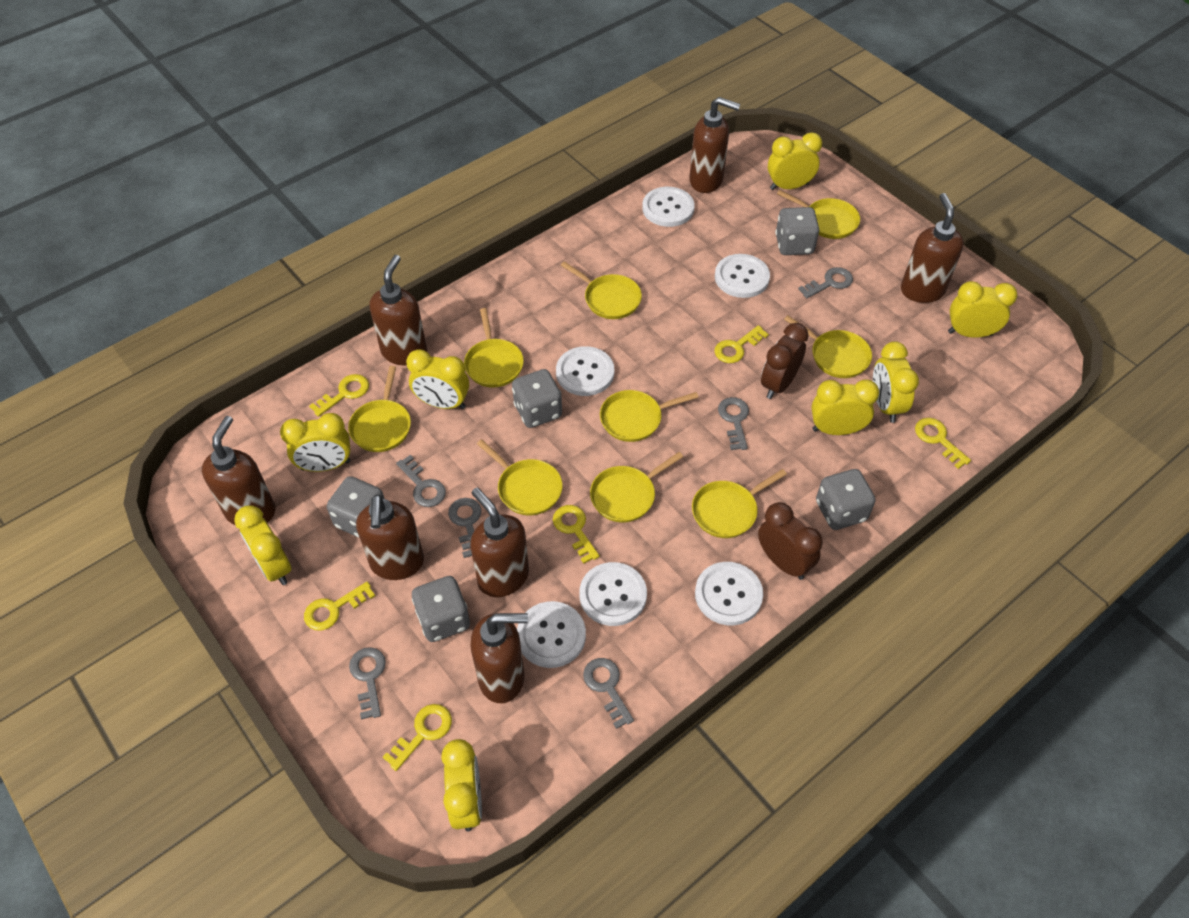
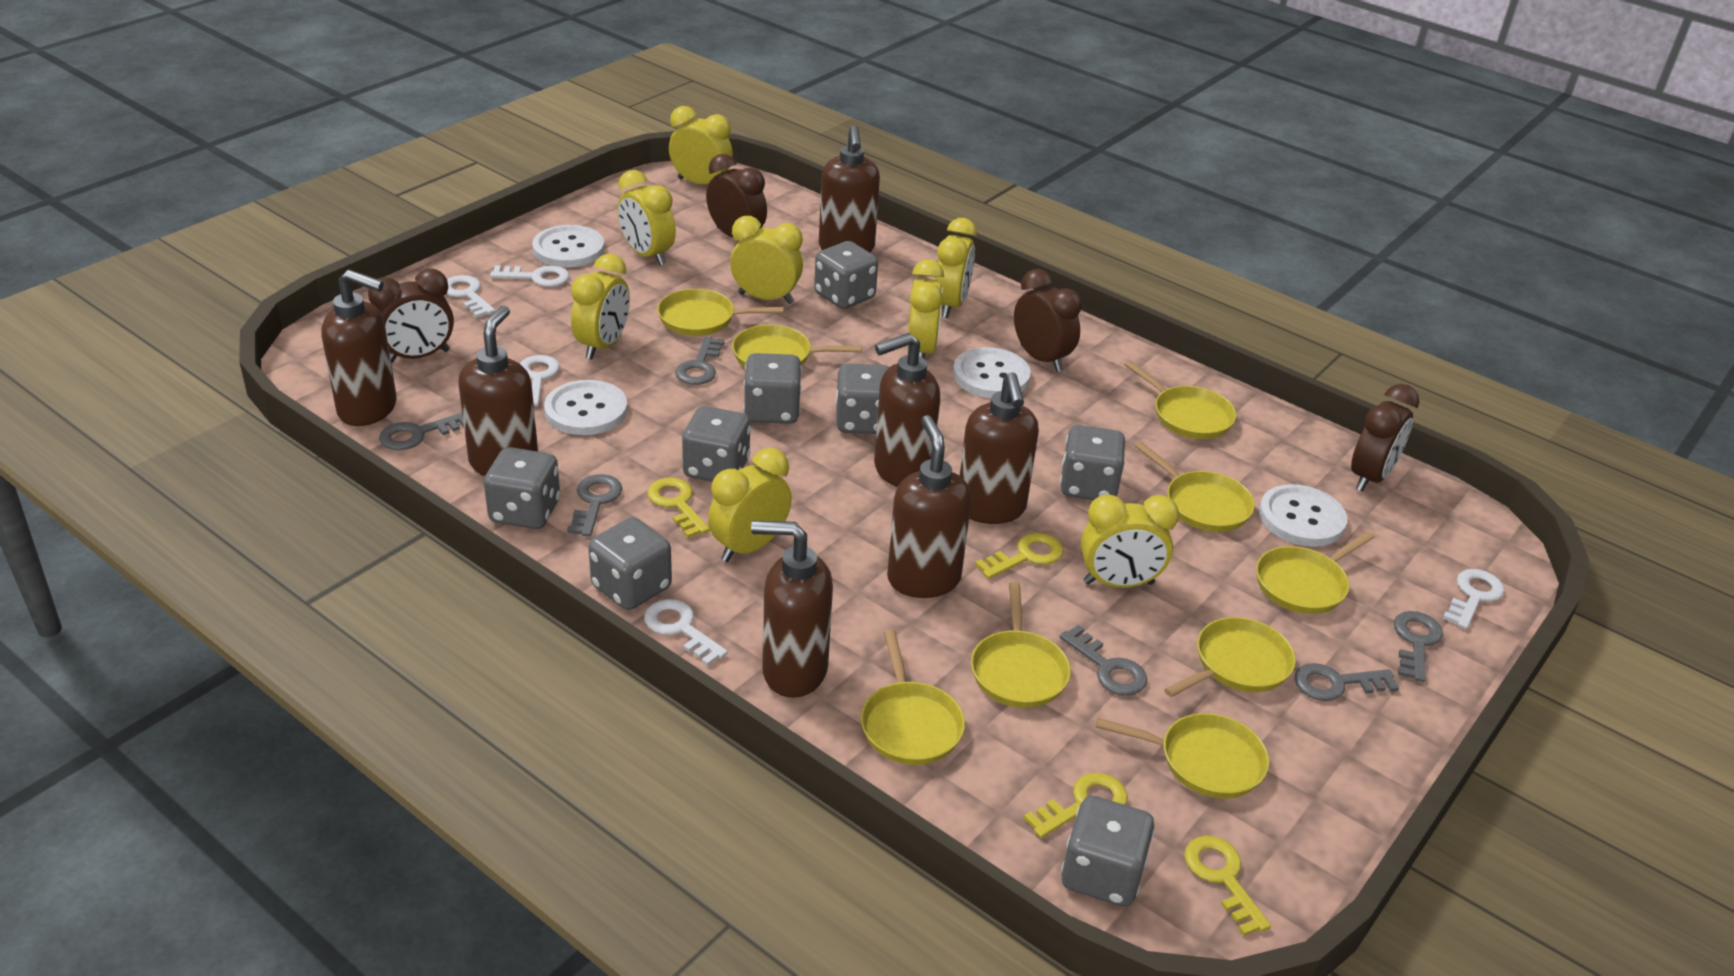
brown clock: [758,502,823,580] [761,323,809,399] = 2 -> [368,269,454,363] [706,154,767,238] [1014,269,1082,372] [1351,384,1419,492] = 4
grey dice: [327,476,385,538] [412,576,470,642] [512,369,562,428] [775,207,819,255] [816,469,876,530] = 5 -> [484,447,560,529] [588,517,672,610] [682,406,751,482] [743,353,802,424] [814,241,878,309] [835,363,889,434] [1060,425,1125,500] [1061,796,1155,907] = 8
white button: [517,601,586,668] [556,346,614,396] [579,562,647,626] [642,187,695,227] [695,562,763,625] [715,254,770,298] = 6 -> [532,225,604,267] [544,380,627,435] [953,347,1031,398] [1259,484,1347,547] = 4
white key: none = 0 -> [447,275,495,318] [490,265,570,287] [520,355,560,406] [644,599,728,666] [1443,569,1505,629] = 5
yellow key: [304,582,375,630] [309,374,369,417] [383,704,452,771] [553,505,600,564] [714,325,769,363] [915,418,971,469] = 6 -> [647,478,710,538] [975,533,1063,579] [1024,773,1128,838] [1184,836,1271,936] = 4

